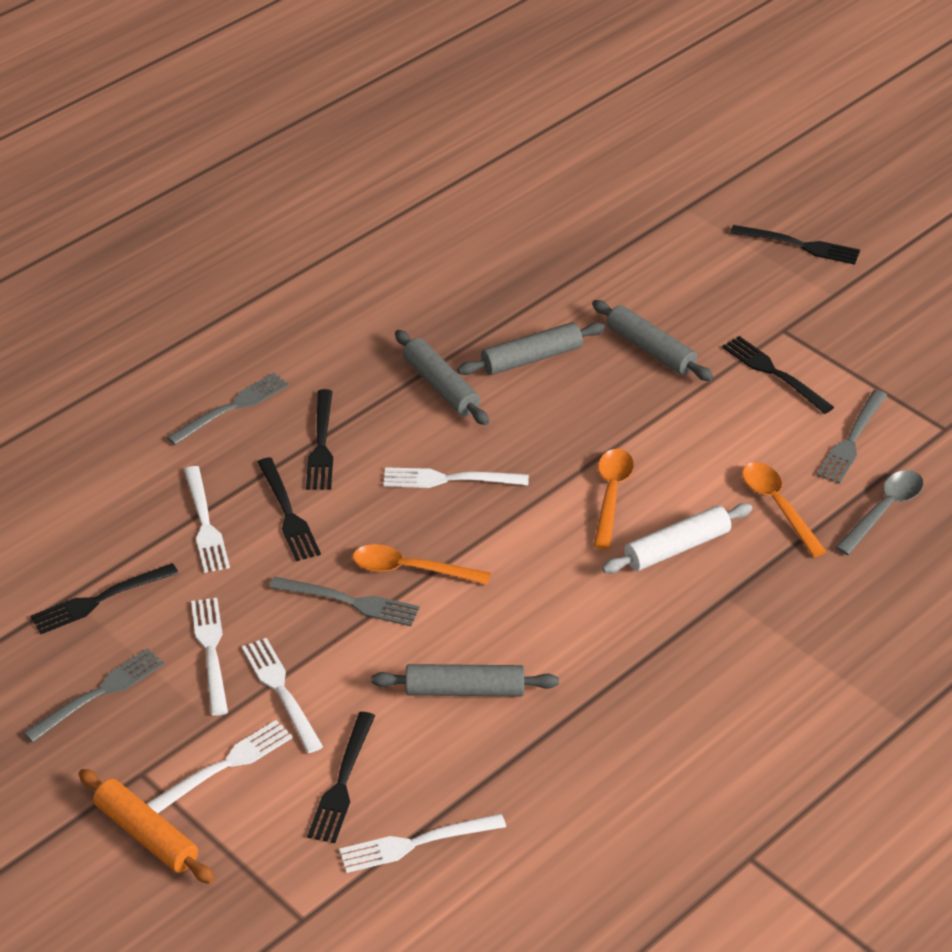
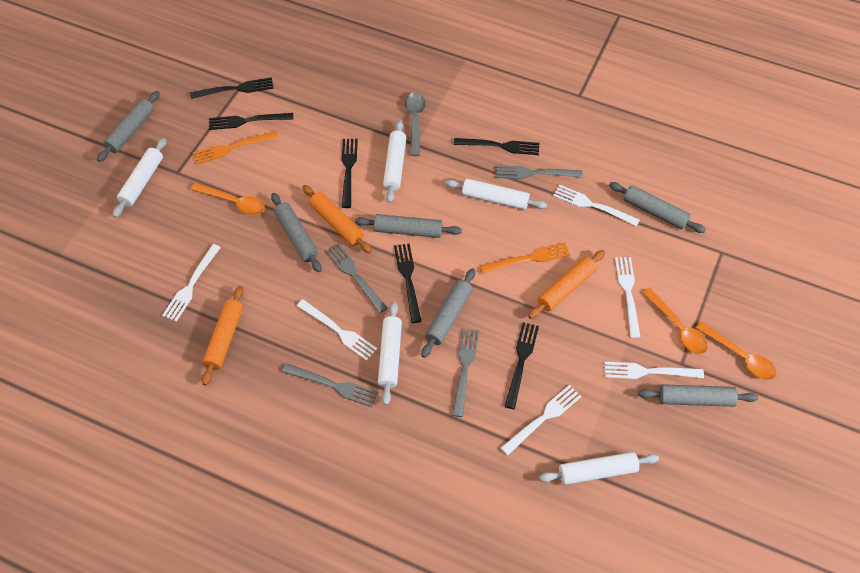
grey rolling pin: [371,664,559,696] [395,330,489,425] [457,322,605,375] [592,300,713,381] = 4 -> [97,91,160,162] [271,193,322,272] [355,214,462,238] [421,268,475,358] [609,182,706,233] [638,384,758,407] = 6
orange fork: none = 0 -> [193,131,278,164] [480,242,570,274] = 2
orange rolling pin: [79,769,215,884] = 1 -> [202,286,244,386] [302,185,372,253] [528,250,605,319] = 3
white rolling pin: [602,503,752,573] = 1 -> [113,138,166,218] [378,301,402,405] [383,120,406,203] [445,179,547,210] [539,452,659,485] = 5

